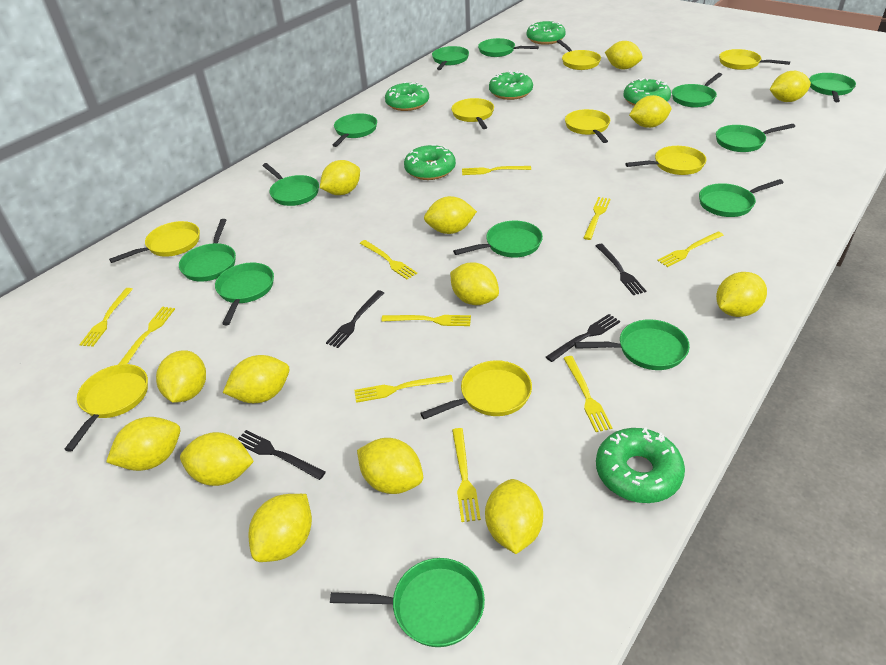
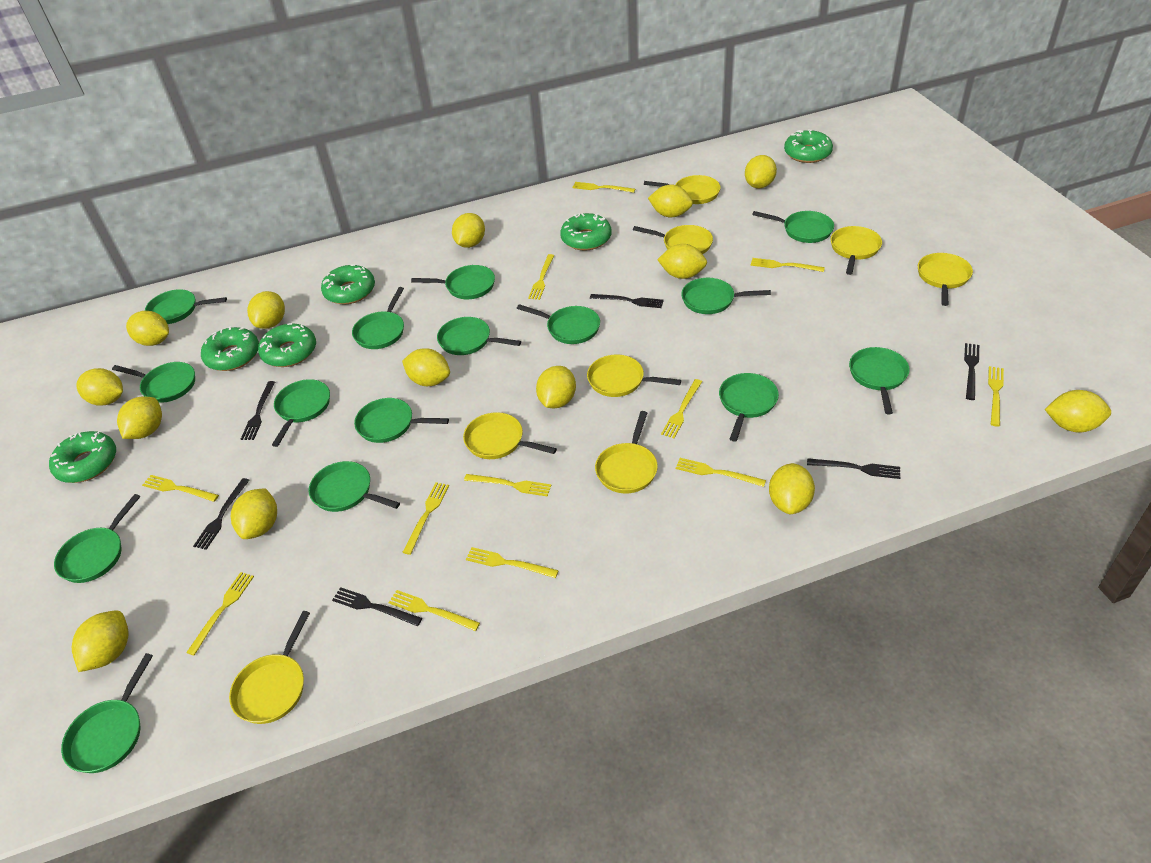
black fork: [238,430,326,480] [326,290,384,348] [546,314,620,362] [596,244,646,295] = 4 -> [193,478,250,550] [241,381,275,440] [332,587,422,626] [590,294,664,308] [807,458,900,479] [964,343,979,400] = 6
green pan: [179,219,236,282] [215,263,274,325] [262,163,319,206] [330,558,485,647] [333,113,377,147] [432,46,469,70] [453,221,543,258] [478,38,539,57] [574,319,690,370] [672,73,722,108] [699,179,784,217] [716,124,795,152] [809,73,856,102] = 13 -> [54,494,140,583] [61,653,153,773] [112,362,195,403] [145,289,227,324] [272,379,330,447] [309,461,400,512] [352,287,404,349] [354,398,449,443] [411,265,495,299] [437,317,521,355] [517,304,600,344] [681,278,771,314] [719,373,779,441] [752,211,834,243] [849,347,910,414] = 15
yellow fork: [79,288,133,347] [118,306,175,365] [354,375,453,403] [360,240,417,279] [381,315,471,326] [452,428,481,522] [462,166,531,175] [564,356,612,432] [583,197,610,240] [657,231,724,267] = 10 -> [142,475,219,502] [186,572,254,655] [388,590,480,631] [402,482,449,555] [464,474,551,497] [466,547,559,578] [528,254,554,300] [572,182,635,193] [661,379,702,438] [676,458,766,487] [751,258,825,272] [988,366,1004,427] = 12

